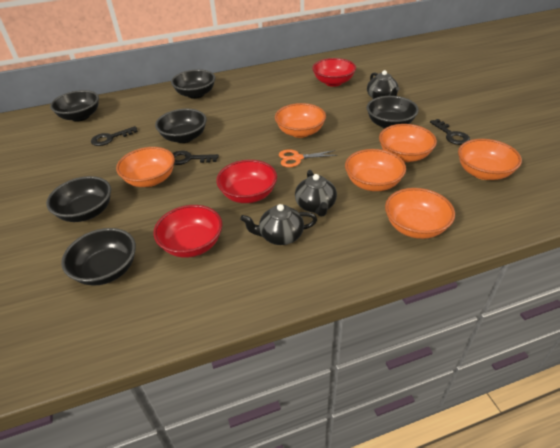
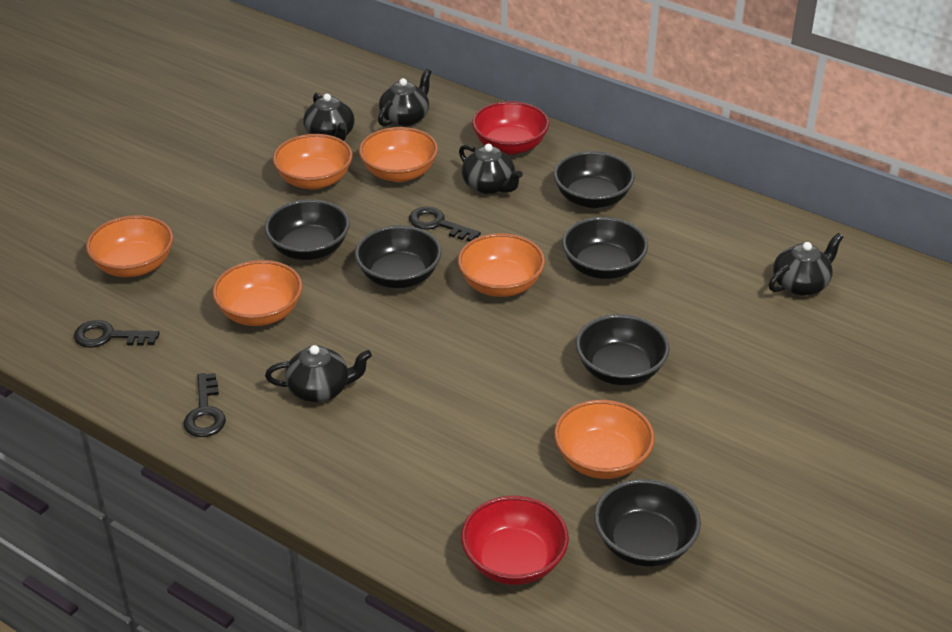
black teapot: [240,204,317,245] [295,170,337,217] [367,70,400,99] = 3 -> [265,345,372,402] [303,93,355,141] [378,69,432,127] [459,144,523,194] [769,233,843,296] = 5
orange scissors: [279,149,338,167] = 1 -> none = 0
red bowl: [153,205,222,258] [216,160,277,203] [312,58,356,87] = 3 -> [461,496,569,585] [472,101,549,155] = 2

